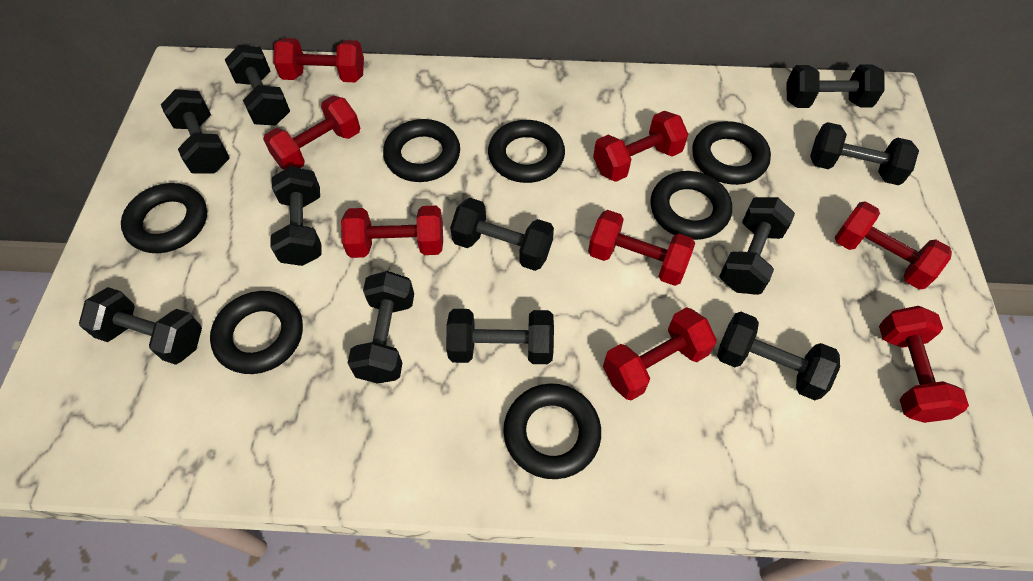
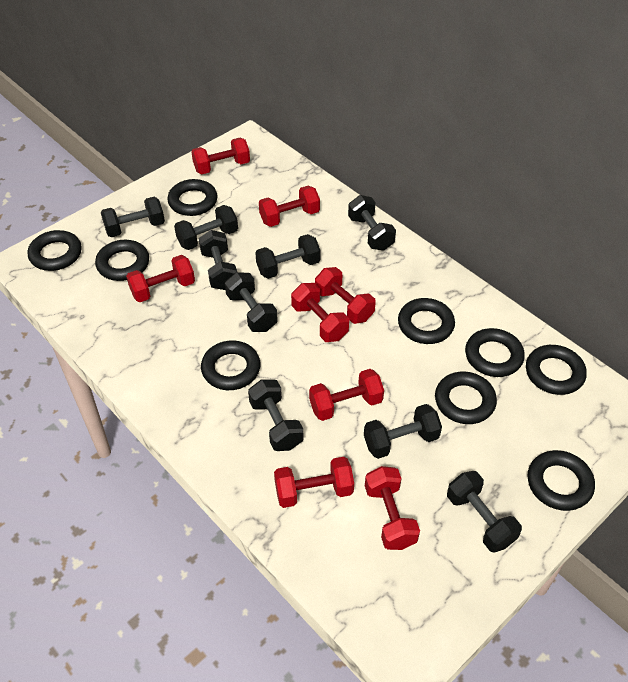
black dumbbell: [79,287,202,365] [161,89,230,173] [225,45,290,125] [270,166,322,266] [348,271,414,384] [446,309,554,364] [450,198,554,271] [717,312,840,400] [719,197,795,295] [787,64,885,108] [810,122,919,185] = 11 -> [101,197,165,237] [174,205,238,250] [199,230,237,290] [225,272,278,332] [248,379,303,451] [255,234,320,279] [348,195,396,251] [364,404,442,459] [447,471,522,553] = 9
black ring: [121,183,207,253] [210,291,303,374] [383,119,460,182] [488,120,565,183] [503,383,601,479] [650,171,732,240] [692,121,771,185] = 7 -> [28,230,82,271] [95,240,149,281] [167,179,217,216] [201,340,260,390] [398,298,455,344] [435,372,497,424] [465,328,525,377] [526,345,587,395] [528,450,595,511] = 9

